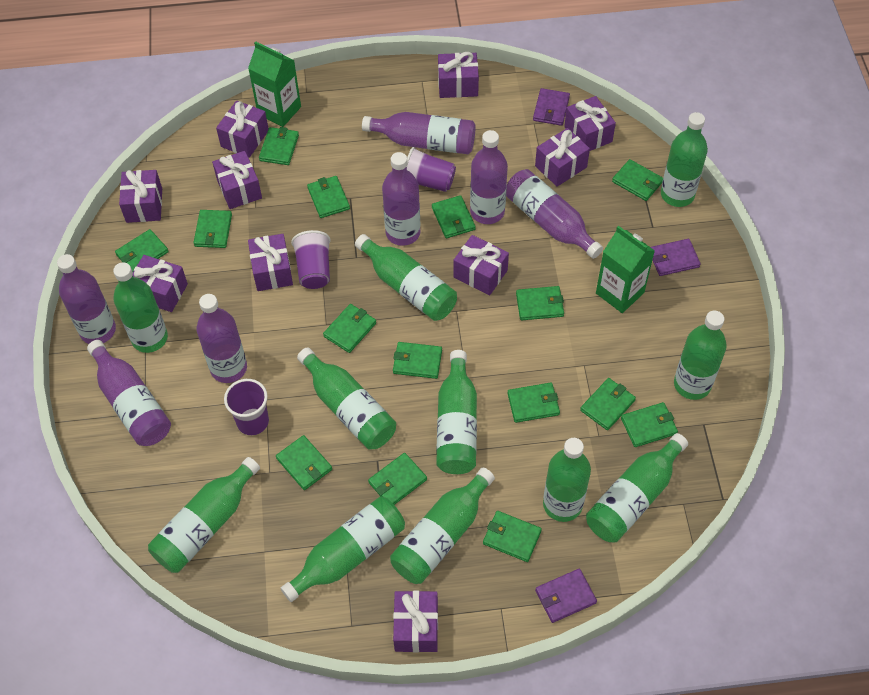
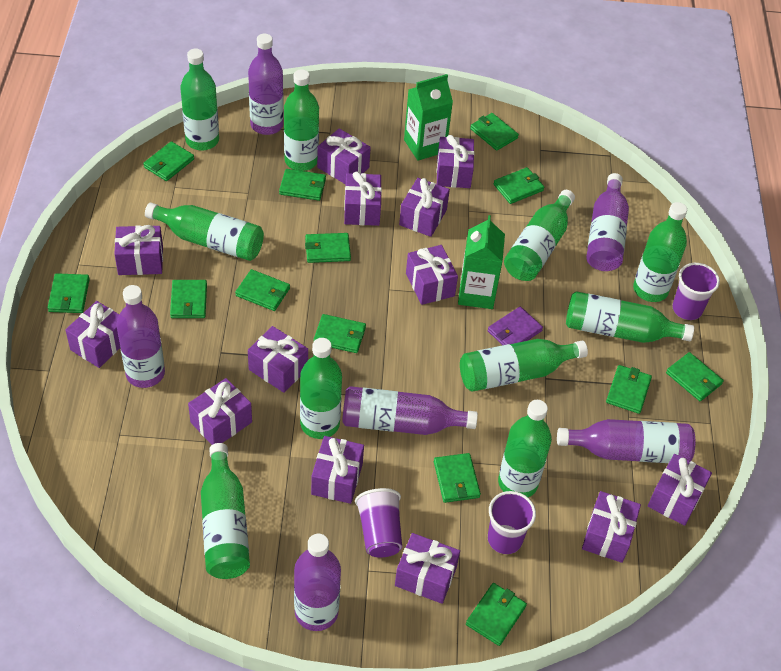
green bottle: [113,262,168,353] [148,457,260,573] [281,497,405,602] [297,347,396,449] [355,234,457,321] [390,468,495,584] [436,350,477,474] [543,438,591,522] [586,433,688,542] [661,112,708,207] [674,311,727,400] = 11 -> [145,203,264,261] [180,48,219,150] [201,443,250,579] [284,69,319,171] [300,338,342,439] [460,339,588,392] [498,400,552,497] [504,190,575,281] [566,291,694,343] [633,202,687,302] = 10
green wallet: [115,229,169,272] [194,210,232,248] [259,127,299,165] [276,435,332,490] [307,176,350,218] [323,304,376,353] [368,453,427,505] [393,342,442,379] [432,195,476,238] [483,511,542,562] [507,383,560,423] [516,286,564,320] [580,378,636,430] [612,159,663,201] [621,402,678,447] = 15 -> [47,273,90,313] [143,141,194,181] [170,280,207,318] [235,269,290,311] [279,169,326,201] [305,233,351,263] [314,314,366,353] [434,453,481,503] [466,583,527,646] [470,113,519,151] [494,167,544,204] [606,365,652,414] [666,352,724,401] = 13
purple bottle: [57,254,116,344] [87,340,171,446] [196,294,247,383] [362,112,476,154] [382,152,421,246] [470,130,508,224] [506,169,603,259] = 7 -> [116,285,165,388] [248,34,284,135] [294,534,341,631] [342,386,478,435] [557,419,695,463] [587,173,629,271] = 6
purple gift: [119,170,162,223] [133,255,188,312] [212,151,262,209] [216,101,269,158] [248,234,293,291] [393,591,438,653] [438,52,479,98] [453,235,509,296] [535,128,590,187] [564,96,616,151] = 10 -> [66,301,120,368] [114,225,163,275] [188,378,252,445] [248,326,308,393] [311,436,364,504] [317,128,371,185] [344,172,382,226] [395,533,460,604] [399,178,450,237] [406,245,458,305] [437,135,474,188] [582,491,641,563] [648,454,712,526] = 13
purple wallet: [533,88,570,126] [535,569,597,623] [651,239,701,276] = 3 -> [488,306,543,345] = 1

